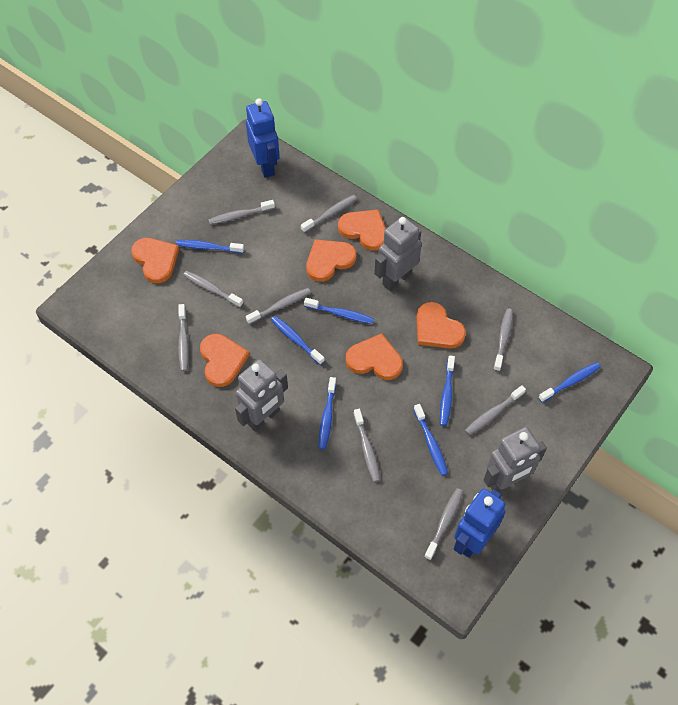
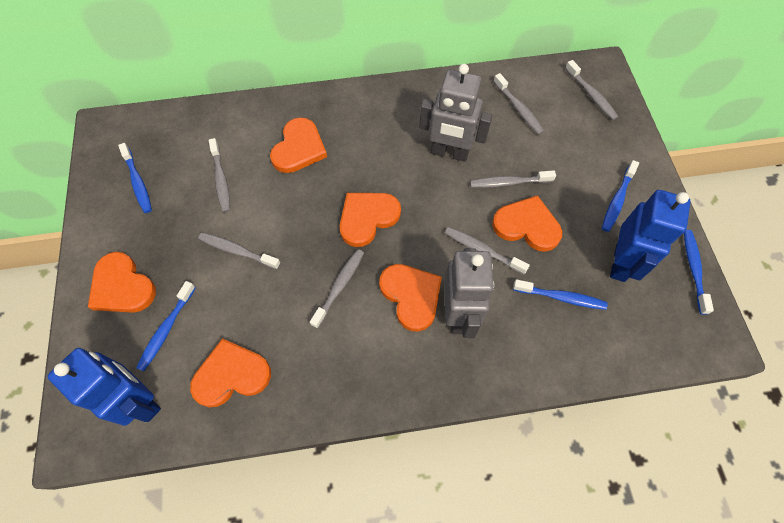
blue toothbrush: [176,240,244,253] [271,316,324,365] [304,298,374,324] [319,377,336,449] [414,404,448,476] [440,355,455,426] [538,362,601,402] = 7 -> [118,143,152,213] [136,281,196,372] [513,279,608,310] [602,160,639,232] [684,230,714,315] = 5
grey robot: [235,359,288,432] [374,216,422,291] [484,427,547,492] = 3 -> [419,64,492,162] [444,248,494,338] = 2
grey toothbrush: [178,304,189,371] [183,271,243,308] [208,200,275,225] [246,288,311,324] [301,195,357,233] [354,409,380,482] [424,488,463,560] [465,385,526,435] [493,308,513,371] = 9 -> [198,233,281,270] [209,138,230,213] [310,249,364,329] [445,227,530,274] [470,170,556,188] [493,73,544,135] [565,60,618,120] = 7

